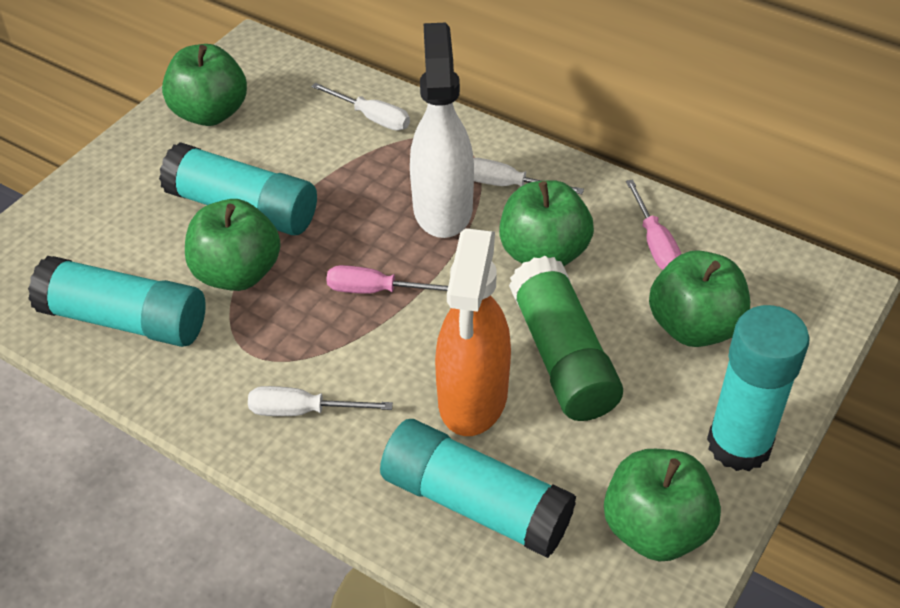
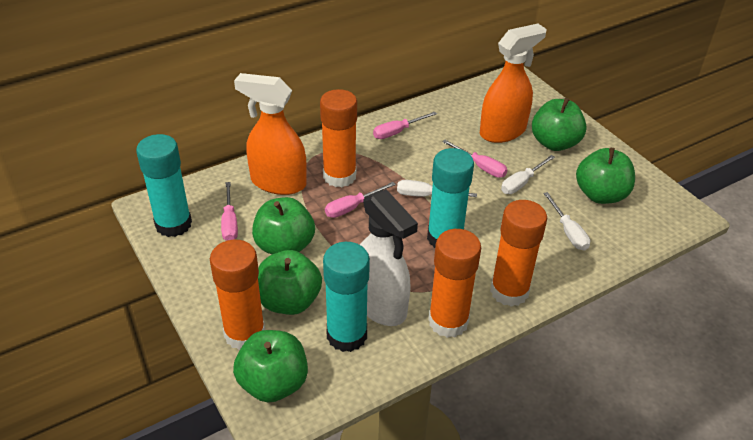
green glue stick: [509,256,623,421] = 1 -> none = 0
orange glue stick: none = 0 -> [210,240,265,350] [320,89,357,187] [428,229,481,338] [490,200,547,307] = 4
orange spray bottle: [435,228,511,436] = 1 -> [234,73,307,195] [480,24,547,143] = 2
pink screwdriver: [326,265,448,294] [626,180,681,270] = 2 -> [221,182,238,241] [325,182,396,218] [373,112,437,139] [442,140,507,178] = 4
turquoise glue stick: [28,256,206,347] [159,142,317,235] [380,419,576,558] [707,305,810,471] = 4 -> [136,134,192,237] [323,242,370,352] [427,148,474,248] = 3

